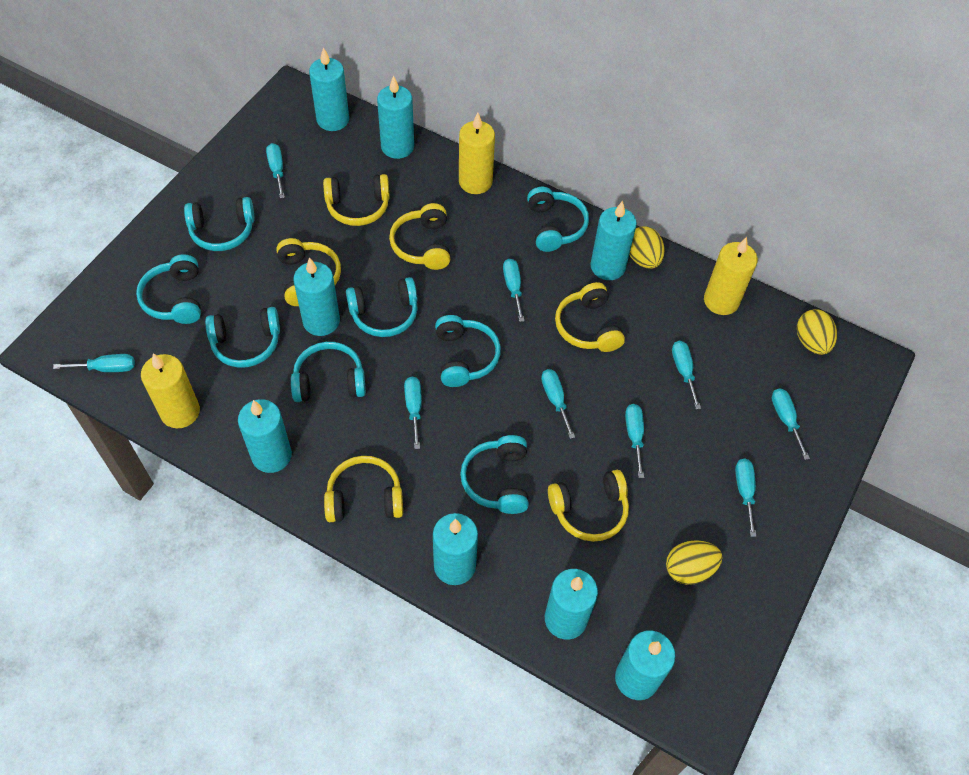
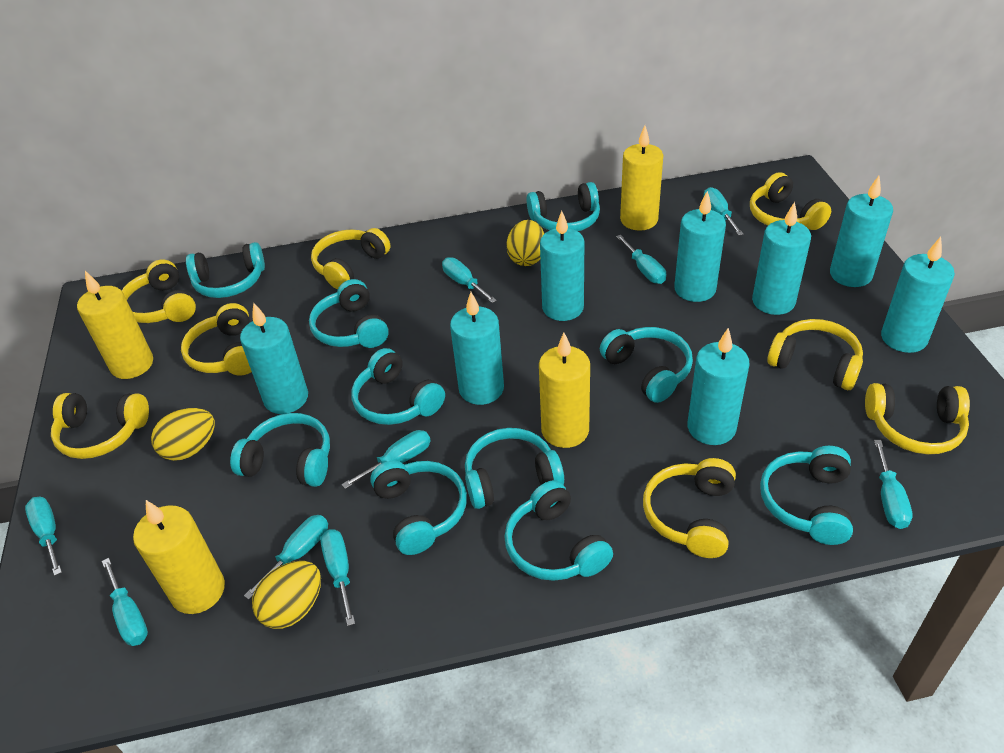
turquoise headphones: [136,254,201,324] [184,197,255,251] [205,307,280,368] [291,342,366,402] [346,277,418,337] [435,315,501,387] [460,435,529,514] [527,187,589,252] = 8 -> [186,242,265,298] [230,413,330,487] [309,279,389,348] [351,348,445,425] [370,461,467,555] [465,428,564,509] [504,480,613,581] [526,182,600,231] [600,327,693,403] [760,446,853,545] = 10
yellow candle: [141,353,200,428] [459,113,495,194] [704,237,758,315] = 3 -> [77,271,153,379] [133,500,225,614] [539,333,590,448] [620,126,663,231] = 4
yellow headphones: [276,238,341,306] [323,174,390,226] [324,456,403,522] [389,203,450,270] [548,470,629,542] [555,282,625,352] = 6 -> [51,393,149,459] [122,259,196,323] [181,303,252,375] [311,228,390,289] [643,458,736,558] [750,172,831,230] [767,319,863,390] [865,383,970,454] = 8

